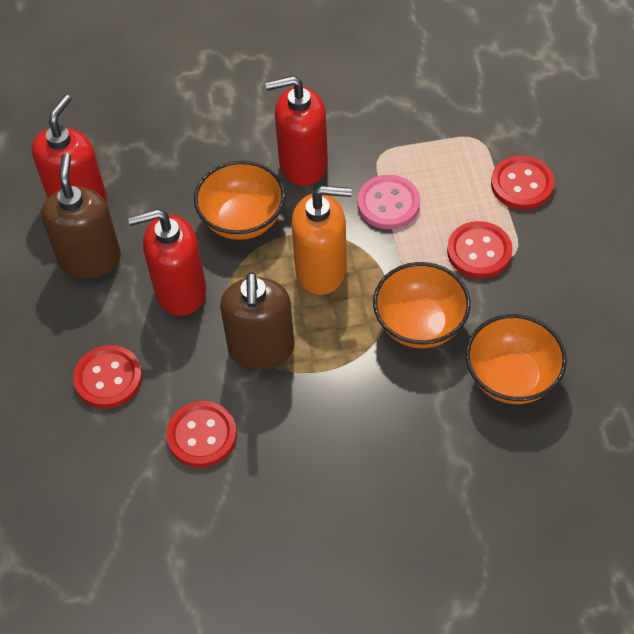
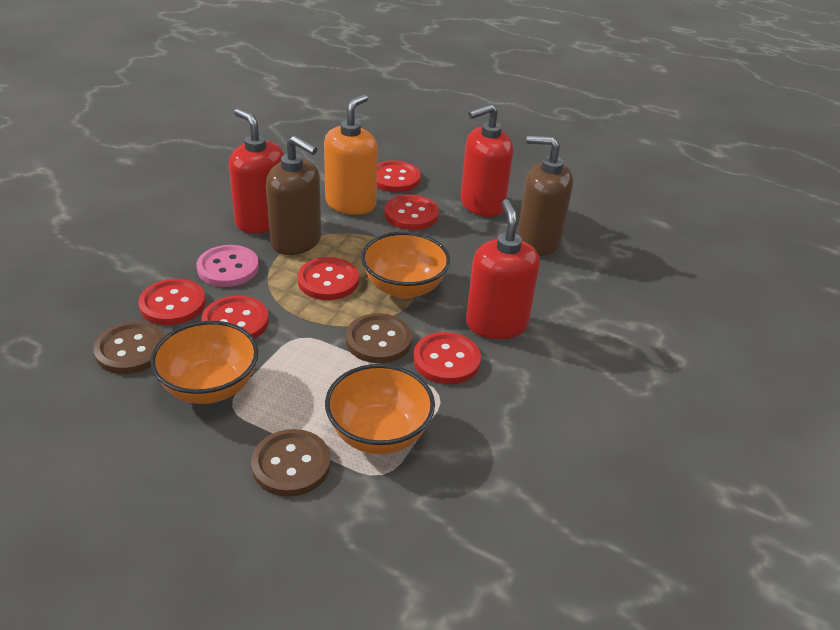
brown button: none = 0 -> [94,322,165,374] [251,429,331,497] [346,313,412,363] = 3
red button: [73,345,142,408] [166,401,237,468] [447,221,513,278] [491,156,554,210] = 4 -> [138,279,206,325] [202,296,269,339] [297,257,359,300] [377,160,421,192] [384,195,439,230] [413,332,481,384] = 6

